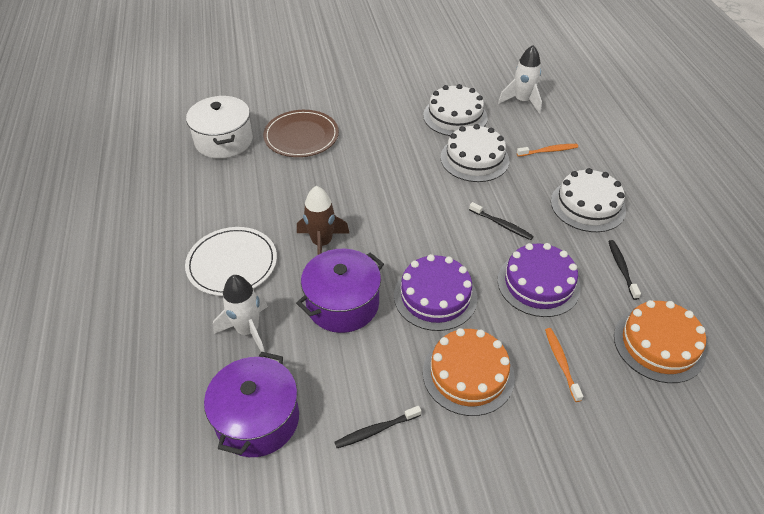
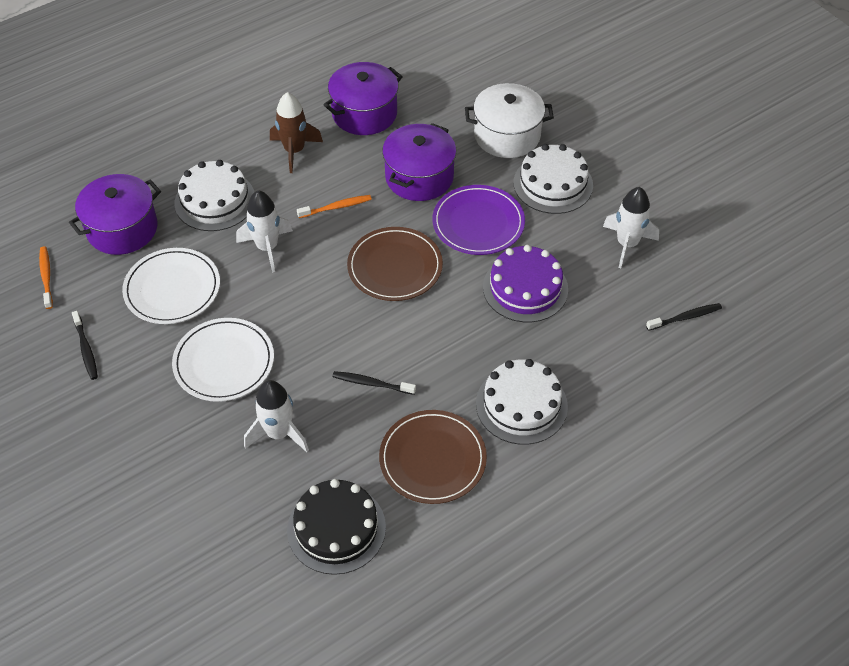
black cake: none = 0 -> [287,479,386,575] = 1
brown plate: [263,110,339,157] = 1 -> [347,227,443,301] [379,410,487,504] = 2
orange cake: [423,328,515,416] [614,300,706,383] = 2 -> none = 0
purple cake: [394,254,477,331] [498,243,581,317] = 2 -> [483,245,568,322] = 1
purple plate: none = 0 -> [432,185,525,255] = 1
purple pot: [204,352,299,457] [296,249,384,333] = 2 -> [69,174,161,255] [323,62,402,135] [382,123,456,201] = 3
white plate: [185,227,277,296] = 1 -> [122,248,220,324] [172,318,274,402] = 2
white rocket: [213,275,268,352] [498,45,542,114] = 2 -> [236,190,293,272] [244,380,309,452] [603,187,659,268] = 3

